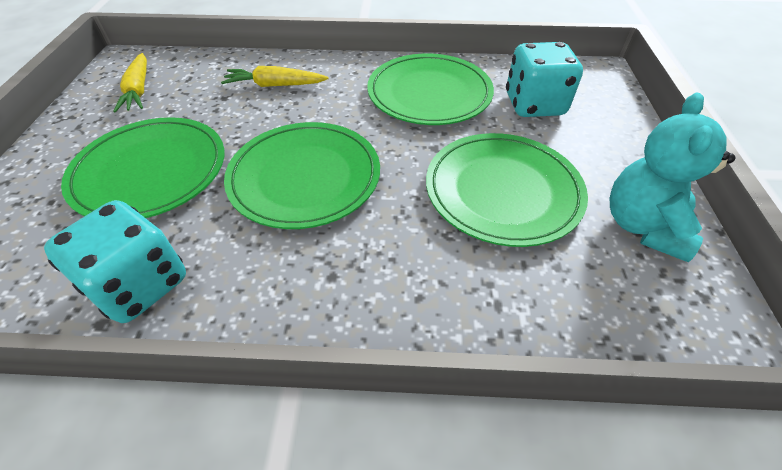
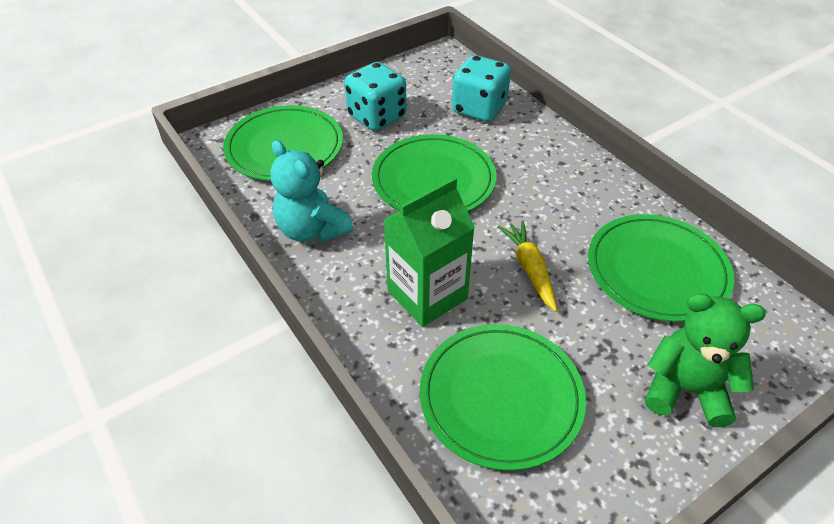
green carton: none = 0 -> [383,177,475,327] = 1
green teddy bear: none = 0 -> [645,293,766,427] = 1
yellow carrot: [113,53,147,113] [221,66,329,87] = 2 -> [498,221,557,312] = 1

